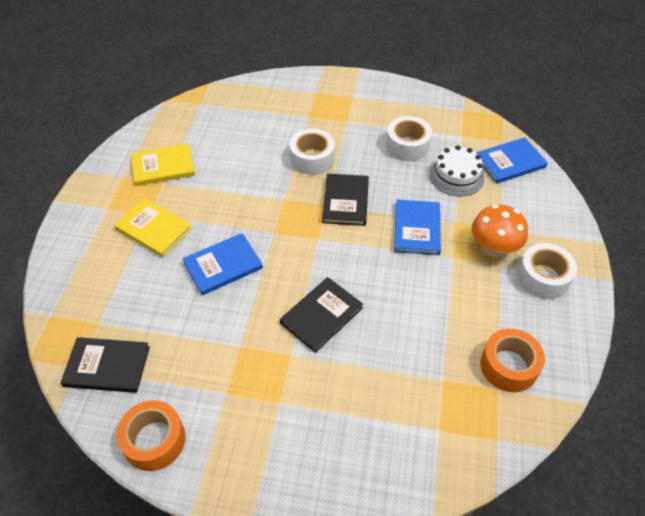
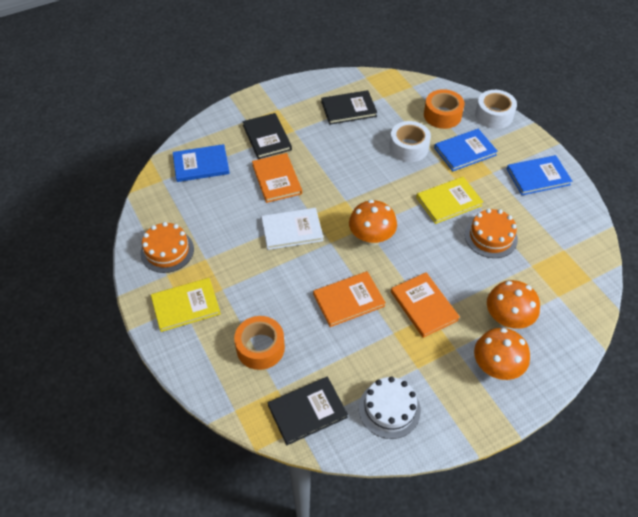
orange book: none = 0 -> [252,153,302,203] [313,271,386,327] [391,272,460,338] = 3
orange cake: none = 0 -> [140,222,194,273] [465,208,518,258] = 2
orange mushroom: [472,204,528,257] = 1 -> [349,200,397,246] [474,328,530,380] [487,280,540,329] = 3
white book: none = 0 -> [261,208,323,250] = 1
white tape: [290,129,335,175] [386,116,432,161] [517,243,577,299] = 3 -> [389,121,431,162] [475,90,517,129] = 2

